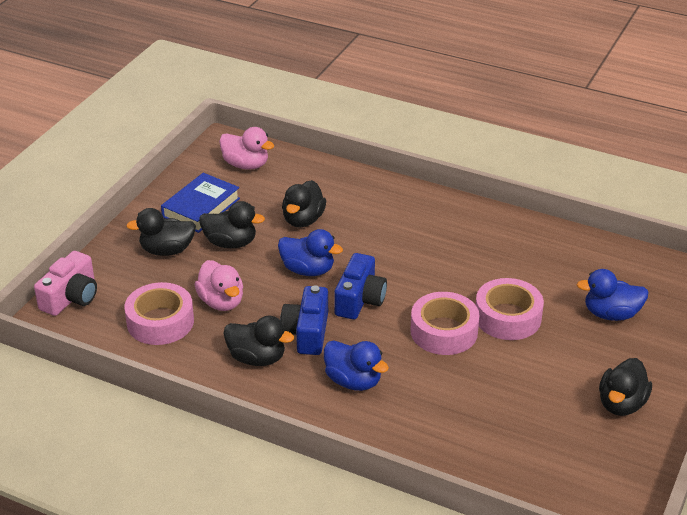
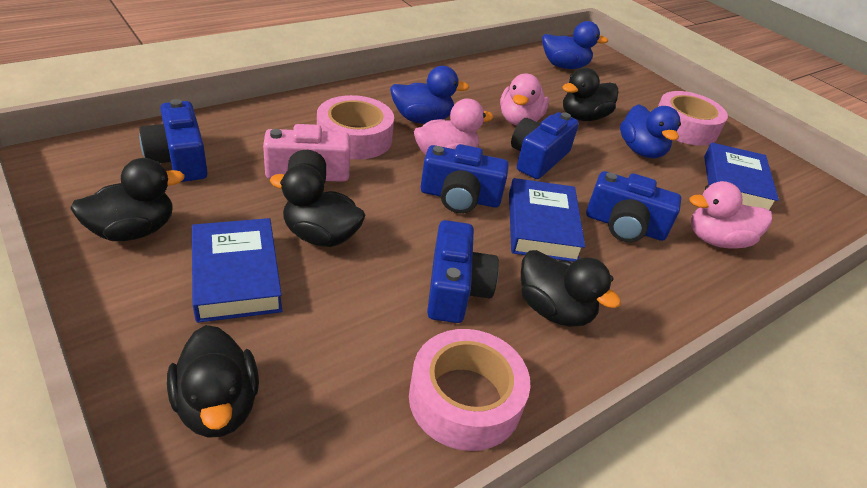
blue book: [161,173,240,233] = 1 -> [192,218,282,323] [509,178,585,262] [704,142,779,211] = 3
blue camera: [280,285,328,355] [334,253,387,319] = 2 -> [139,99,208,182] [421,144,509,213] [427,220,499,323] [511,112,579,179] [586,171,681,242] = 5
pink duck: [194,260,243,311] [219,127,274,170] = 2 -> [414,99,494,155] [500,74,549,126] [690,181,772,249] = 3

